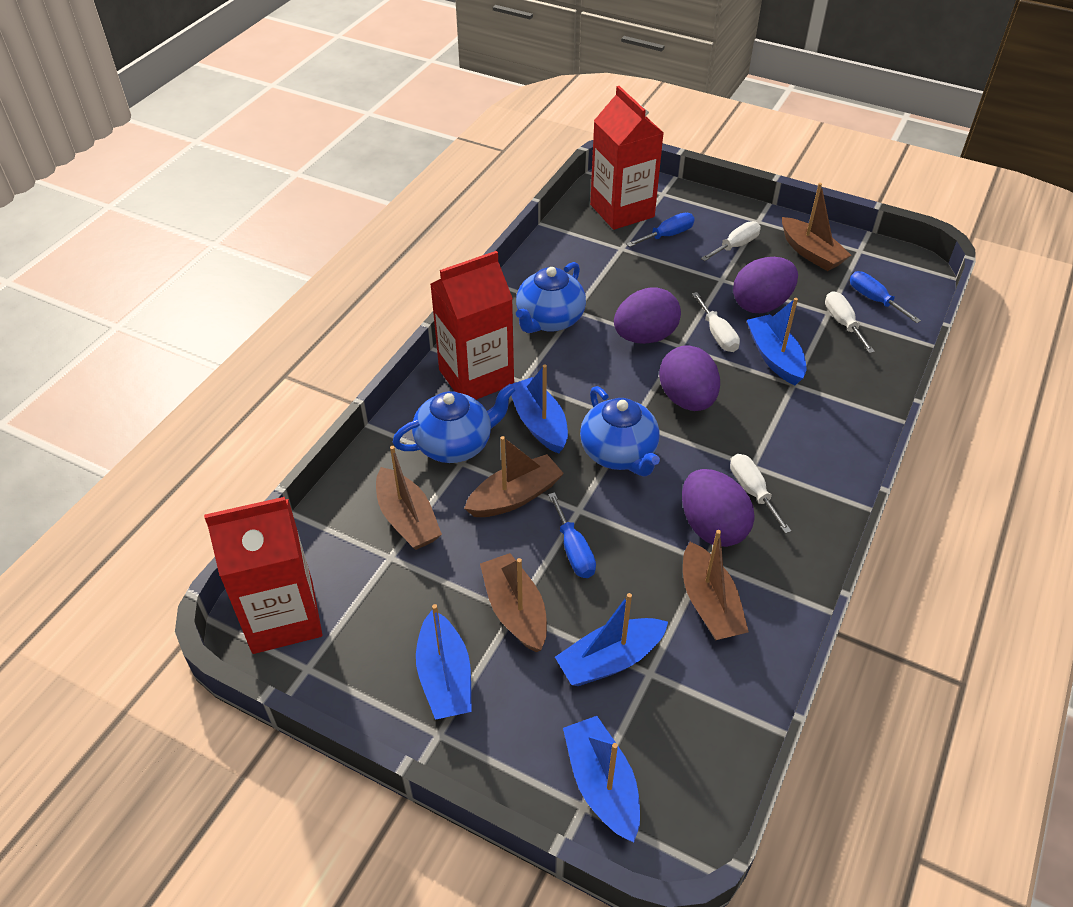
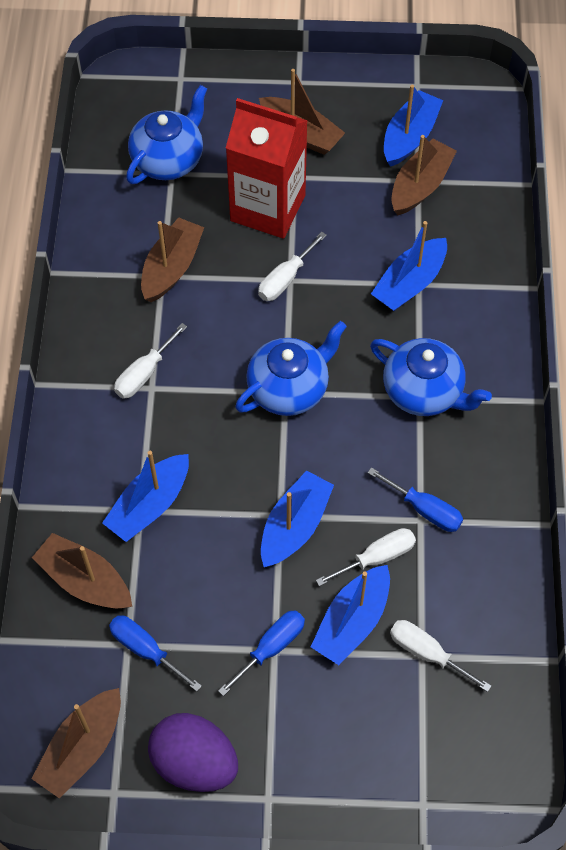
purple egg: [614,287,681,344] [659,345,720,411] [682,469,755,547] [733,257,798,313] = 4 -> [148,713,238,792] = 1
red carton: [204,497,322,654] [430,251,514,400] [590,86,664,230] = 3 -> [226,98,308,239] = 1

